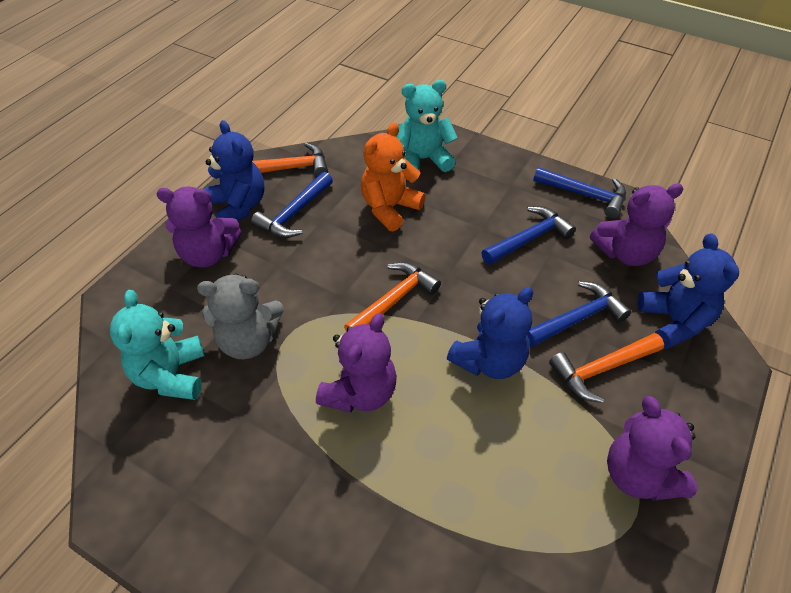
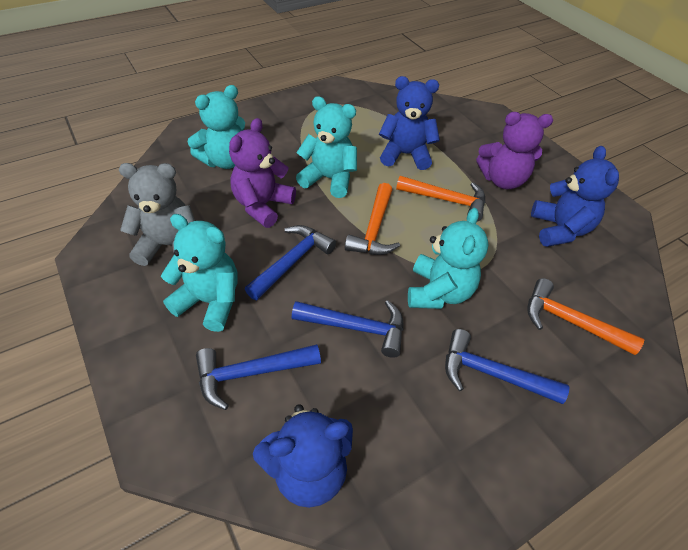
orange teddy bear: [361,123,426,231] = 1 -> none = 0
purple teddy bear: [157,186,242,268] [316,313,397,412] [590,184,683,266] [607,396,698,501] = 4 -> [229,118,296,228] [476,112,553,189] = 2
turquoise teddy bear: [110,290,204,400] [396,80,458,172] = 2 -> [161,214,238,332] [188,85,245,169] [296,96,357,198] [408,208,488,309] = 4

